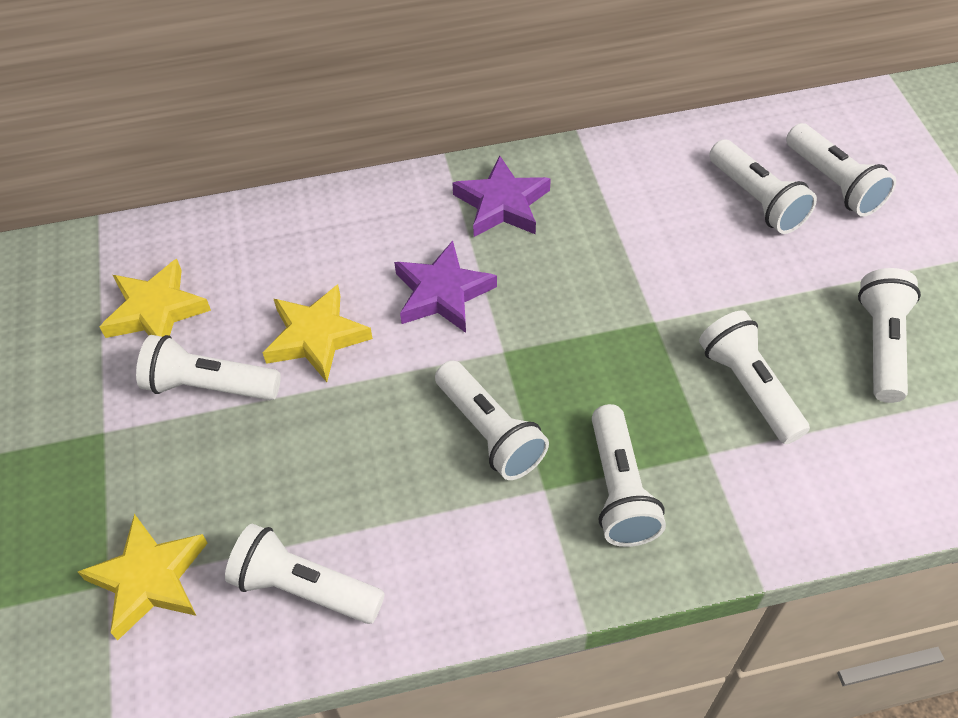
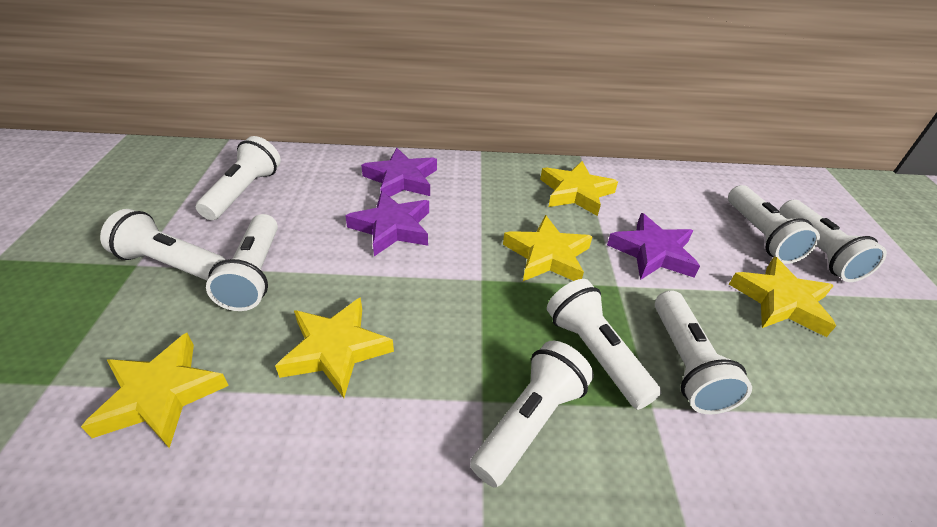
purple star: [394,241,497,333] [452,156,551,237] = 2 -> [345,191,429,256] [361,148,437,197] [607,213,700,280] = 3
yellow star: [78,514,208,640] [100,259,211,338] [263,284,373,382] = 3 -> [81,333,229,448] [275,297,394,398] [503,215,592,281] [540,161,618,216] [729,257,836,337] = 5

